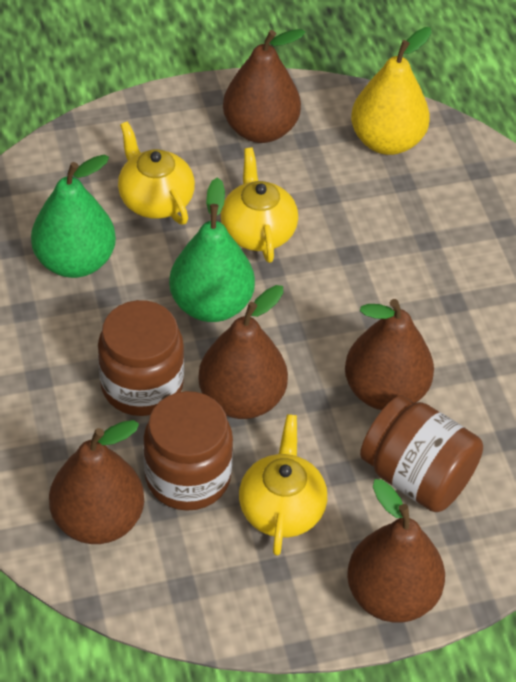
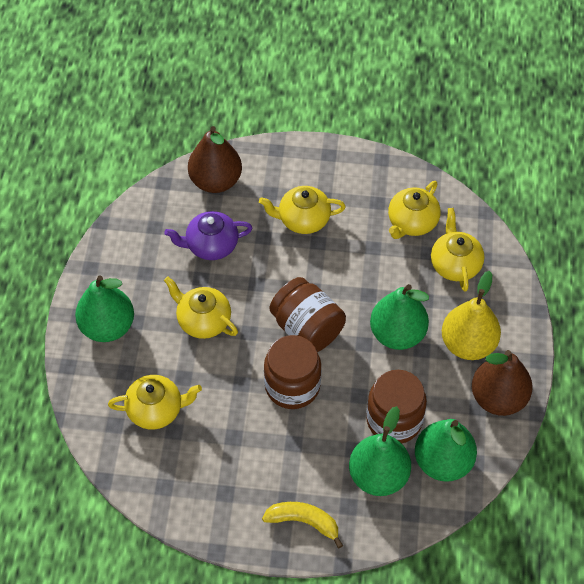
brown pear: [49,420,144,544] [198,285,288,419] [223,29,305,143] [345,299,434,410] [347,479,445,623] = 5 -> [188,126,242,193] [472,350,533,416] = 2
green pear: [31,155,116,278] [169,177,255,322] = 2 -> [75,275,134,342] [349,406,411,496] [370,284,429,350] [415,419,477,482] = 4
purple teapot: none = 0 -> [164,211,252,260] = 1
yellow banana: none = 0 -> [262,502,343,548] = 1
yellow teapot: [118,121,195,225] [221,148,298,263] [239,414,327,555] = 3 -> [108,375,202,429] [164,277,238,339] [259,186,346,234] [388,181,440,239] [431,208,484,292] = 5

